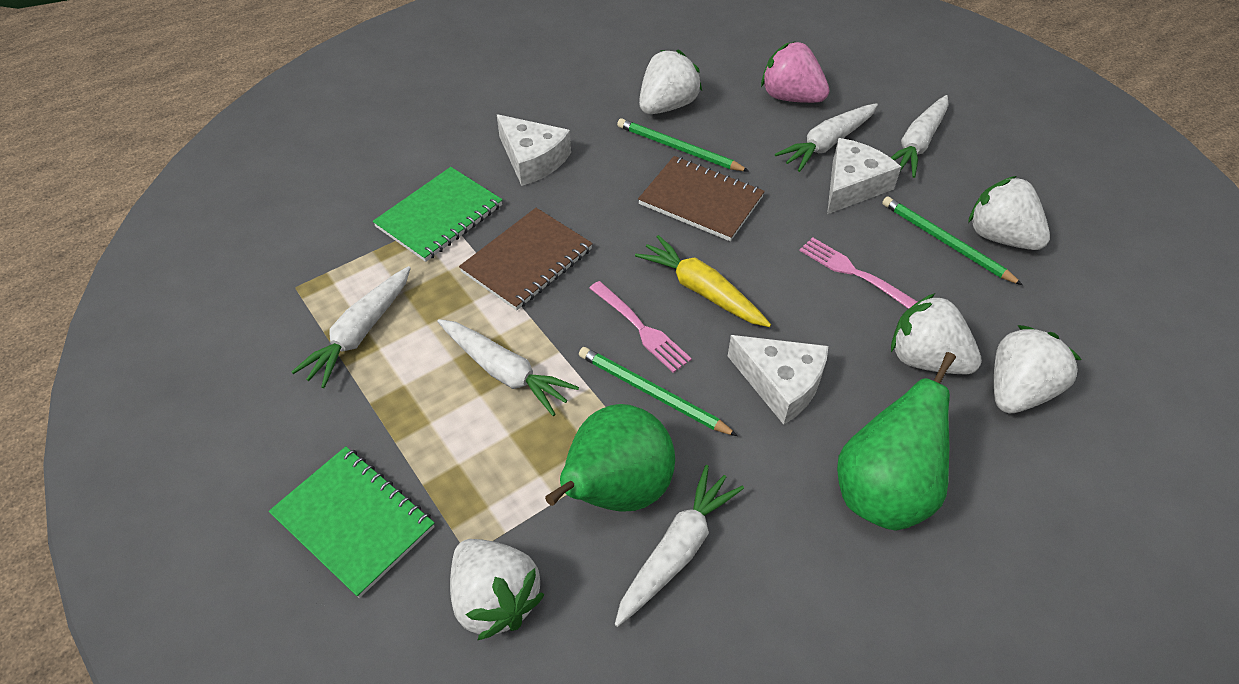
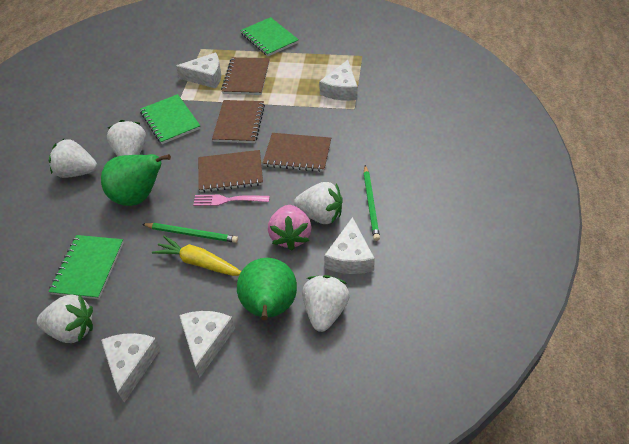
brown notebook: [459,208,593,310] [638,156,765,241] = 2 -> [198,150,263,192] [212,100,265,143] [221,57,270,95] [263,133,331,172] = 4
green notebook: [269,446,435,598] [373,167,502,262] = 2 -> [48,235,124,299] [140,94,201,144] [240,17,299,56] = 3
green pencil: [579,347,738,436] [617,118,749,172] [882,196,1023,285] = 3 -> [142,223,238,243] [363,165,380,241] = 2
pink fork: [589,281,692,373] [799,237,917,309] = 2 -> [193,195,270,206] = 1
white carrot: [291,266,411,388] [437,319,579,416] [615,465,744,627] [775,103,878,172] [891,95,948,178] = 5 -> none = 0
white cheese: [497,114,571,186] [728,335,828,425] [827,138,901,214] = 3 -> [101,333,161,403] [176,53,221,88] [179,311,235,378] [319,60,358,101] [324,217,375,274] = 5

